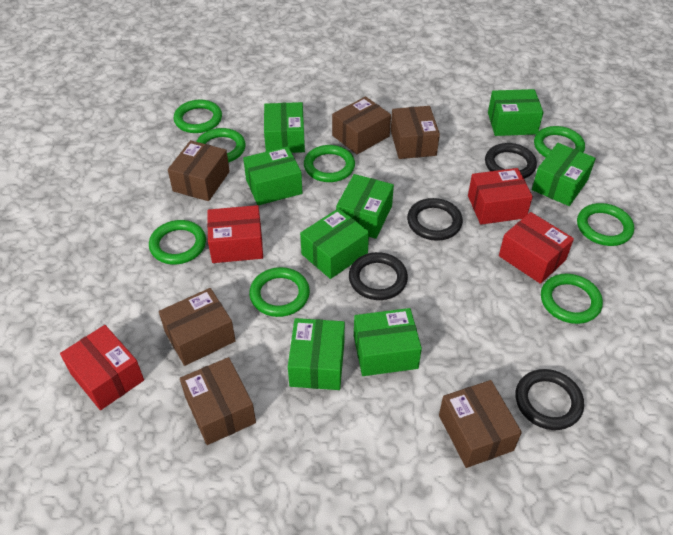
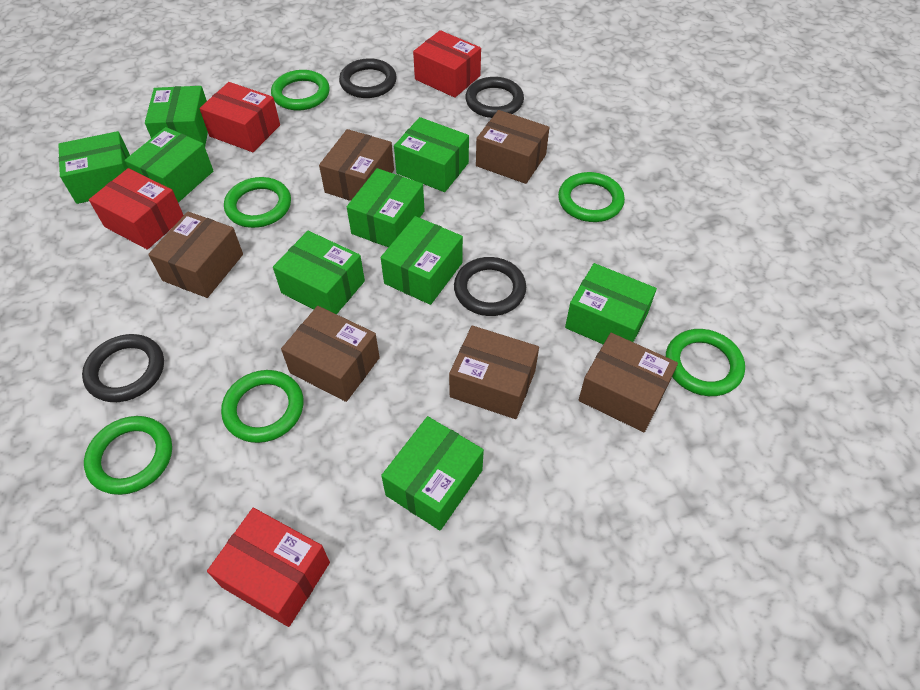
green box: [243,146,302,205] [264,102,305,153] [288,318,345,390] [300,208,369,279] [336,174,394,239] [354,308,422,376] [488,89,544,136] [532,143,596,206] = 8 -> [58,131,130,204] [124,127,213,203] [145,86,208,146] [273,231,365,314] [347,168,425,247] [381,216,463,305] [381,416,484,530] [394,117,469,192] [565,263,657,344] = 9
green ring: [149,220,206,264] [173,99,222,133] [196,128,246,163] [249,267,310,317] [304,145,355,182] [534,126,585,157] [541,274,603,324] [577,203,634,246] = 8 -> [84,416,172,495] [221,370,303,443] [224,177,291,228] [271,70,330,111] [558,172,625,222] [666,329,745,396] = 6

